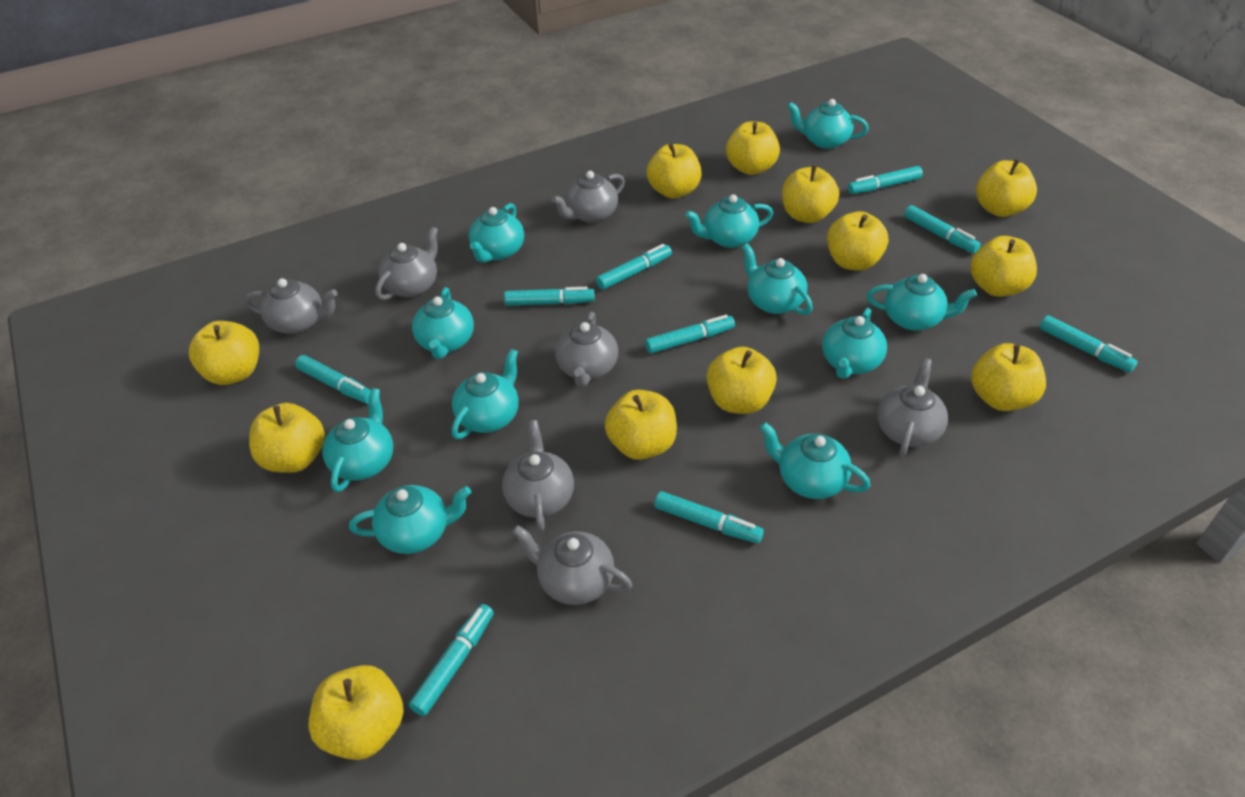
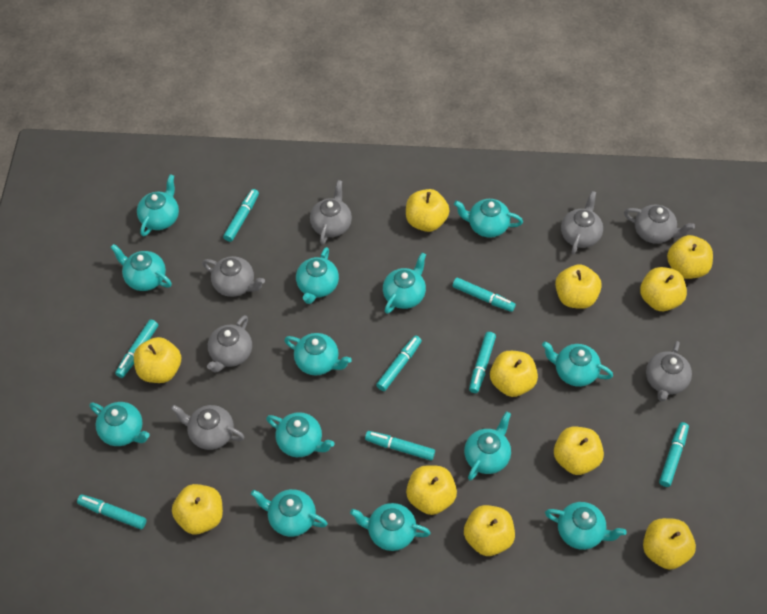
turquoise marker: [295,355,371,404] [409,604,494,716] [504,287,595,306] [596,244,672,290] [645,315,735,354] [654,491,764,543] [848,166,923,194] [904,205,981,253] [1039,315,1138,372] = 9 -> [77,494,147,529] [115,319,158,378] [223,189,259,242] [365,431,435,461] [376,336,422,391] [452,277,516,312] [469,332,496,393] [659,422,689,487] = 8
turquoise teapot: [322,388,393,492] [349,485,471,554] [412,287,474,359] [451,349,519,439] [469,203,524,263] [685,194,773,248] [742,243,813,315] [760,422,871,499] [787,99,869,149] [822,308,887,379] [867,274,977,331] = 11 -> [89,402,150,446] [110,244,172,291] [137,174,179,236] [251,489,328,537] [266,412,335,457] [284,333,352,375] [296,247,339,304] [350,503,431,551] [383,252,426,314] [454,199,523,238] [464,412,511,481] [542,341,613,387] [545,502,627,550] = 13
yellow apple: [189,321,259,385] [249,403,325,473] [308,665,403,760] [605,390,677,460] [647,143,702,199] [707,347,777,414] [726,121,780,175] [782,165,839,223] [827,211,889,271] [971,236,1037,297] [971,343,1046,411] [976,159,1037,217] = 12 -> [134,337,181,383] [172,484,223,534] [406,189,449,232] [406,465,457,515] [464,505,515,556] [490,351,538,397] [554,427,604,475] [555,264,602,309] [640,267,687,311] [643,518,696,570] [667,235,713,279] = 11

